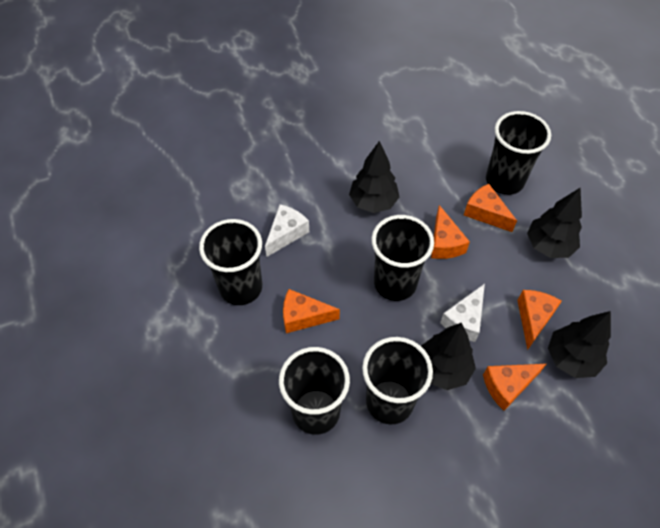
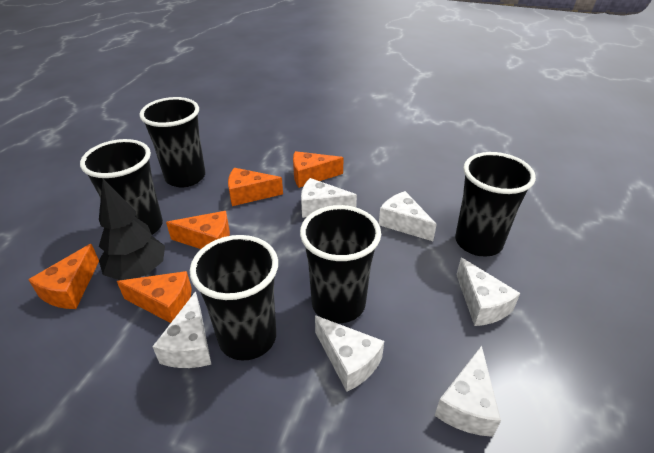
black tree: [349,141,399,213] [421,323,476,390] [527,188,582,258] [548,311,611,378] = 4 -> [99,179,165,280] = 1
white cheese: [265,204,309,257] [440,284,485,342] = 2 -> [152,291,211,368] [301,178,357,218] [315,315,384,392] [379,191,437,241] [435,346,501,437] [456,258,520,326] = 6

